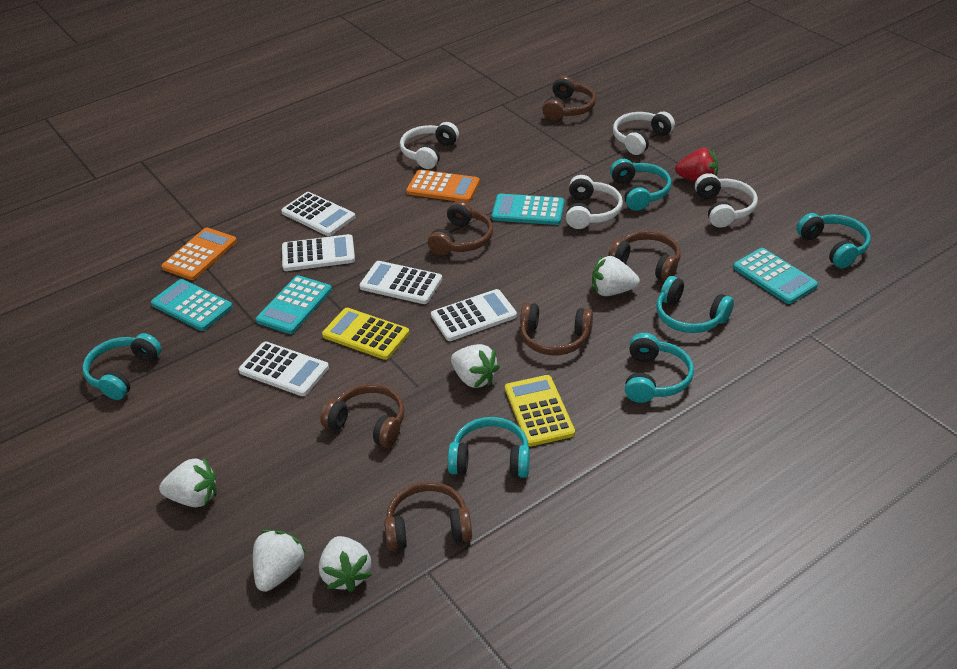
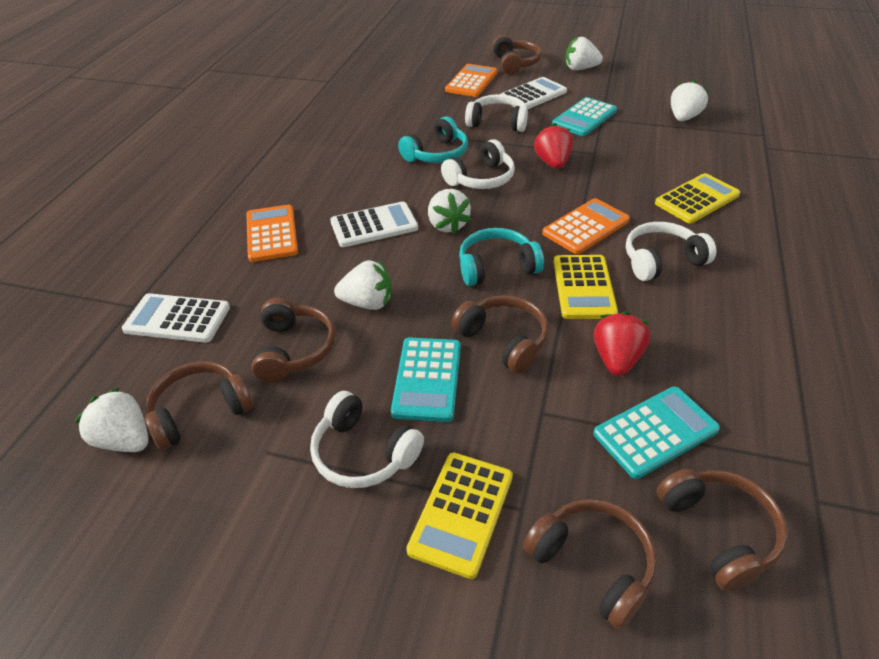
orange calculator: [162,227,237,280] [406,170,480,203] = 2 -> [247,205,298,262] [445,64,498,97] [542,198,630,254] = 3
red strawberry: [675,148,718,182] = 1 -> [534,123,573,169] [594,311,650,376] = 2
turquoise calculator: [151,279,233,331] [256,275,332,334] [492,194,564,225] [733,248,818,304] = 4 -> [391,337,461,422] [552,97,617,136] [593,386,720,479] = 3
turquoise headphones: [82,333,162,400] [447,417,530,478] [610,159,671,211] [625,333,694,403] [656,276,734,333] [796,213,871,268] = 6 -> [398,116,468,163] [459,228,544,286] = 2
white calculator: [239,342,329,396] [281,192,355,236] [282,234,355,271] [359,261,442,304] [431,289,517,341] = 5 -> [122,293,230,343] [330,202,418,247] [501,77,567,109] = 3
yellow calculator: [322,308,409,360] [505,375,575,446] = 2 -> [406,453,513,579] [554,255,618,319] [655,173,740,224] = 3

